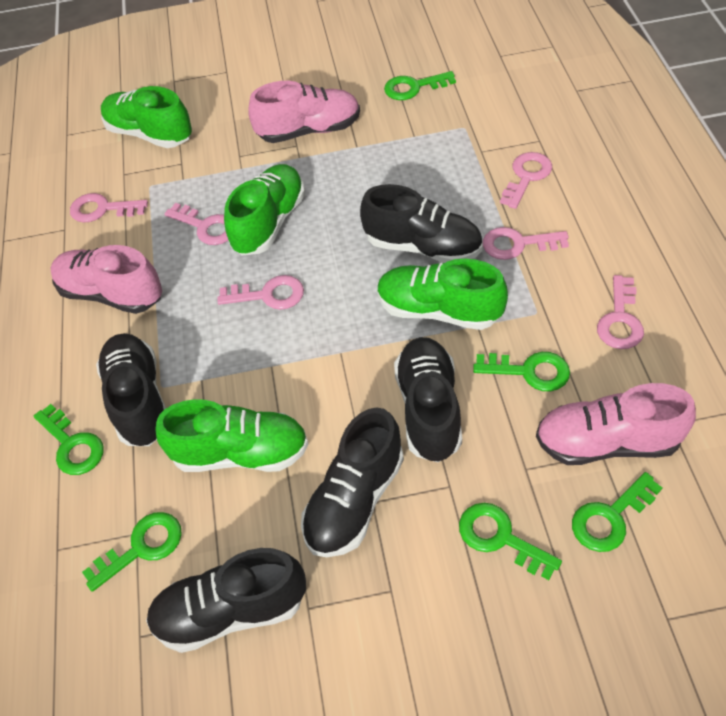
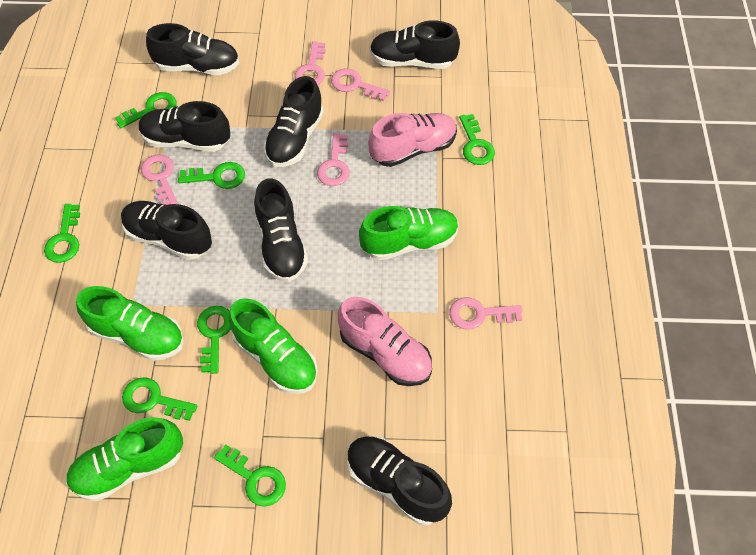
black shoe: [96,333,166,446] [146,548,306,653] [301,407,404,557] [360,184,483,263] [394,337,462,462] = 5 -> [121,201,212,260] [139,101,230,152] [146,23,239,75] [254,178,308,282] [264,76,324,167] [347,436,452,525] [370,21,460,69] = 7
green key: [34,404,104,475] [82,512,182,592] [384,71,456,100] [459,503,562,580] [473,352,570,391] [572,472,662,552] = 6 -> [44,204,80,263] [115,92,177,128] [122,377,198,421] [178,162,245,189] [197,306,231,374] [214,444,286,507] [459,114,495,165] = 7
pink key: [70,193,148,223] [164,203,228,245] [217,275,304,310] [483,227,569,260] [500,152,552,209] [597,275,644,349] = 6 -> [141,155,178,205] [294,41,326,85] [317,133,350,186] [331,68,390,101] [449,297,523,330] = 5
pink shoe: [50,245,162,314] [248,81,360,143] [536,383,696,465] = 3 -> [338,297,432,386] [368,113,457,167] = 2

